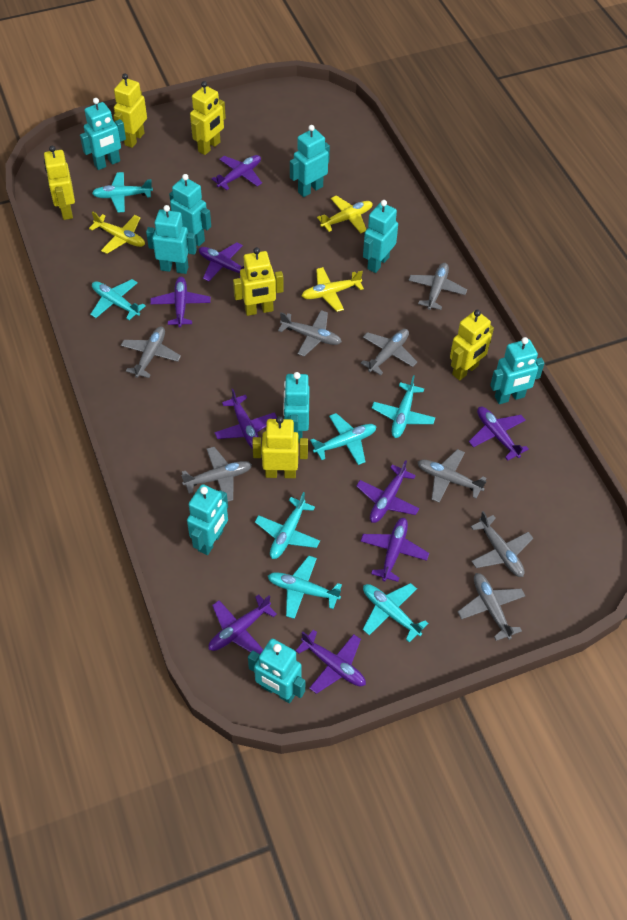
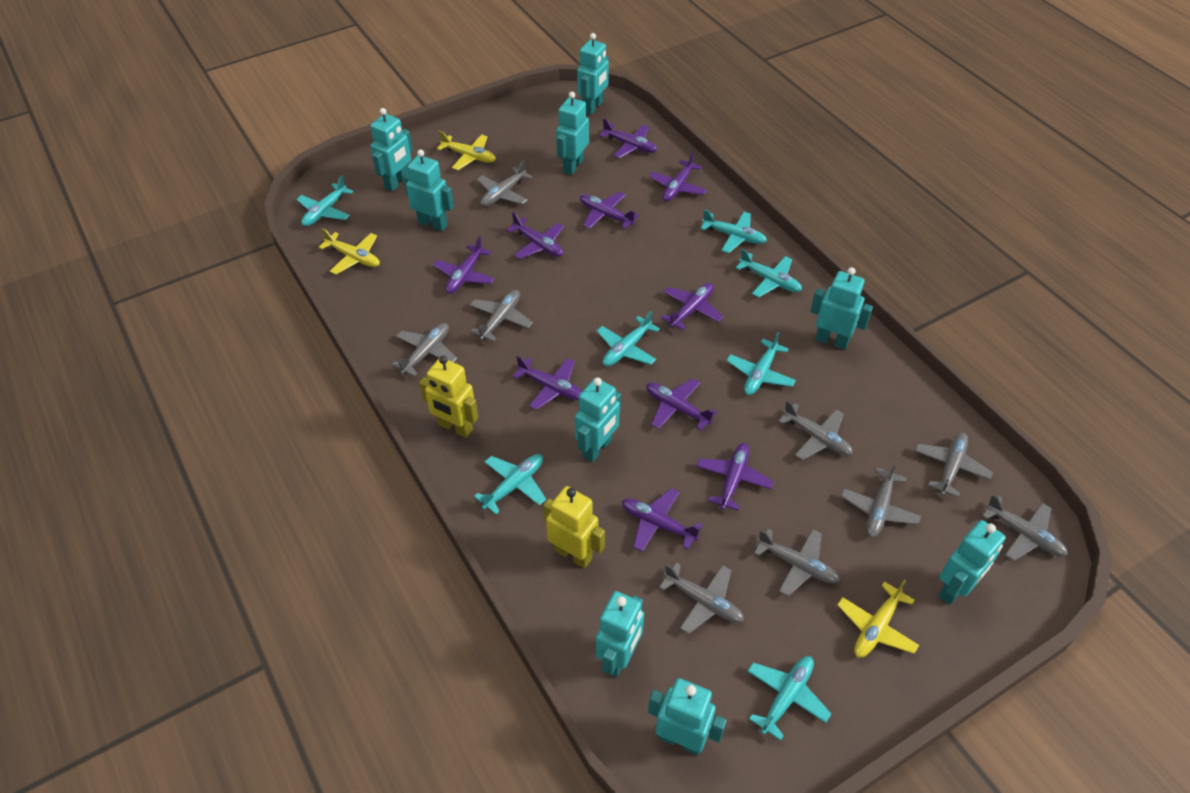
grey plane: [121,327,181,378] [181,447,252,502] [278,310,342,356] [361,329,417,375] [408,263,467,310] [418,449,486,502] [458,573,525,641] [471,511,533,577] = 8 -> [392,323,457,377] [470,290,533,342] [477,160,532,206] [659,563,744,634] [754,529,840,596] [778,401,853,460] [841,461,921,538] [915,432,993,498] [982,495,1068,561] = 9
purple plane: [150,277,211,327] [199,242,244,282] [209,594,277,654] [212,155,262,190] [214,389,277,449] [296,630,366,694] [356,460,420,523] [360,518,429,582] [469,407,529,461] = 9 -> [433,236,495,294] [506,212,564,259] [512,356,582,410] [580,192,639,229] [599,118,657,158] [622,488,702,552] [646,378,717,431] [649,152,707,201] [661,283,723,331] [696,443,773,511] = 10
yellow robot: [44,146,75,220] [114,73,147,148] [190,81,226,155] [233,247,284,316] [252,416,308,478] [450,310,494,380] = 6 -> [419,356,478,438] [543,486,605,569] = 2

